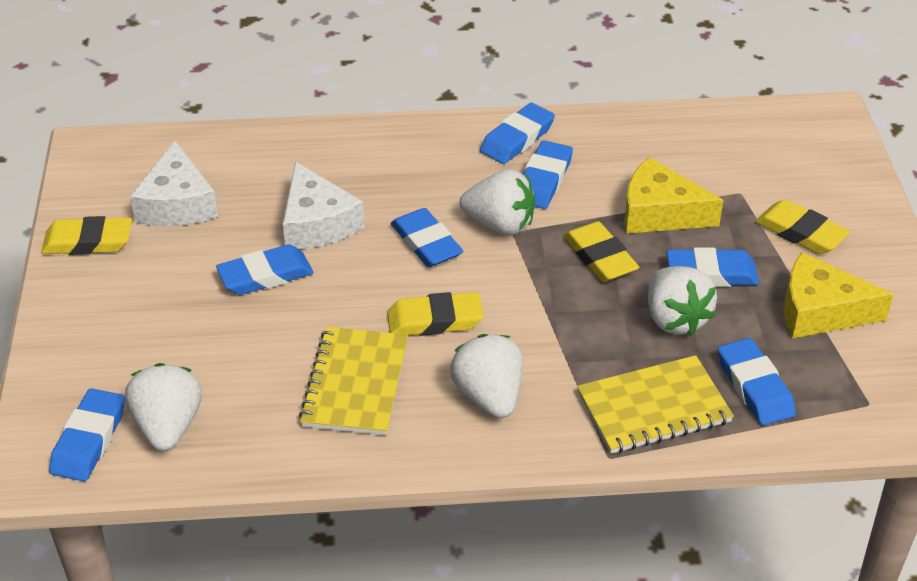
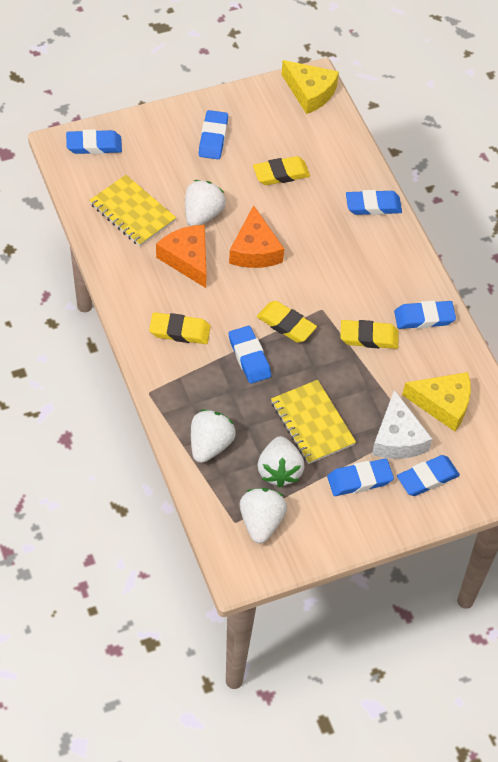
orange cheese: none = 0 -> [156,225,207,288] [229,205,284,268] = 2
white cheese: [130,141,218,226] [283,162,364,249] = 2 -> [372,390,432,459] = 1

